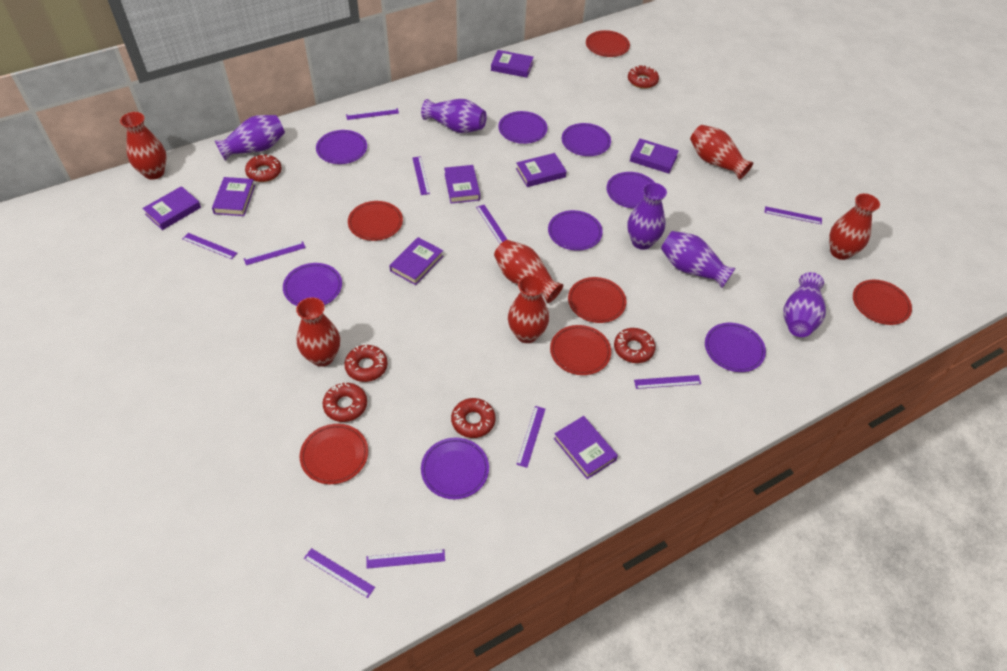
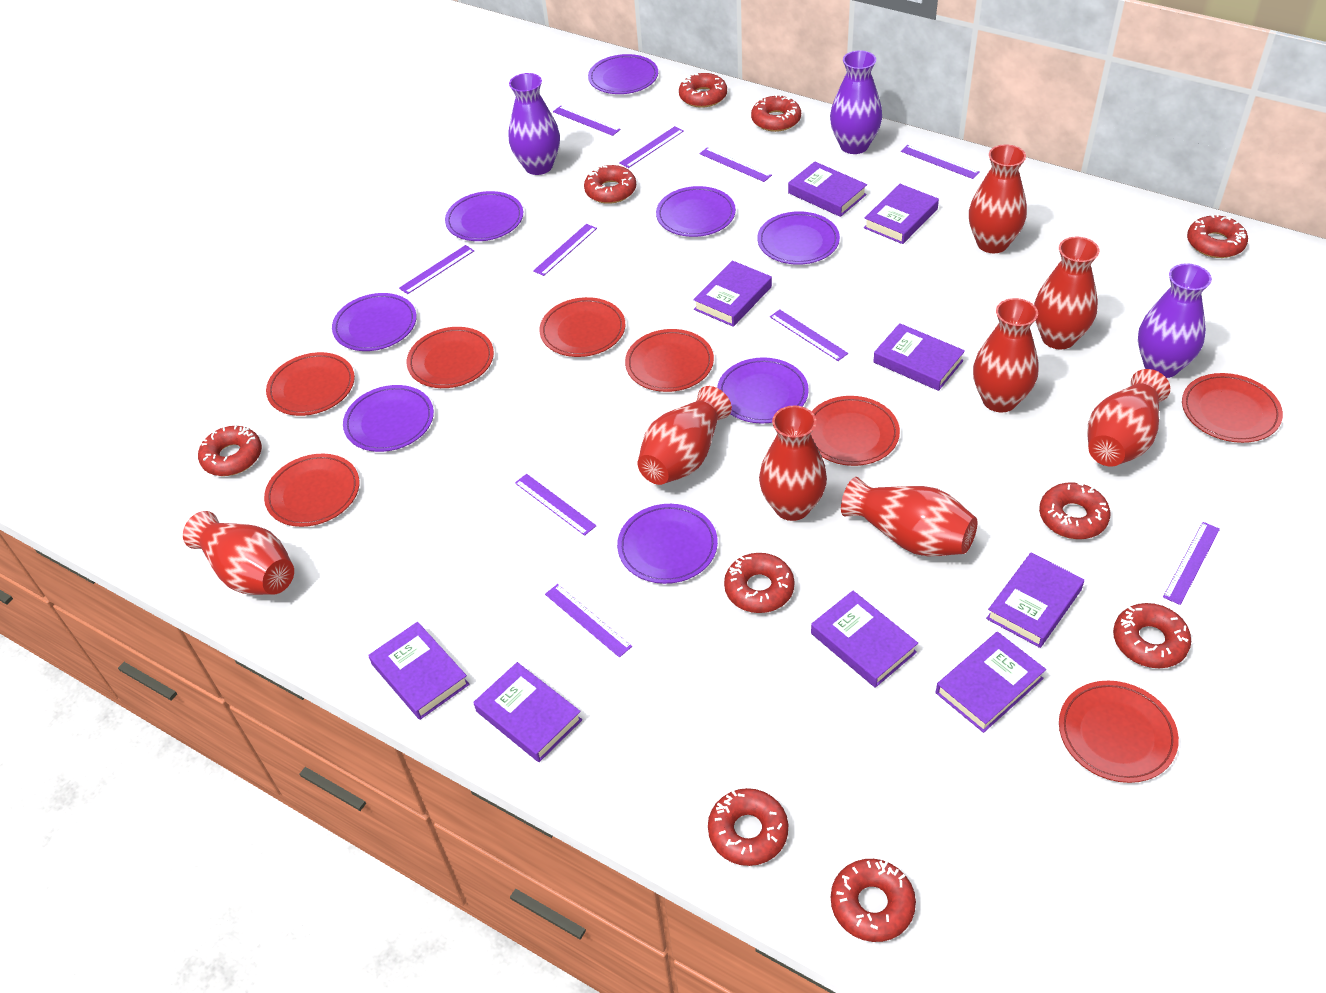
purple book: [142,186,201,230] [212,177,255,216] [389,237,443,285] [444,165,480,204] [491,50,534,78] [516,153,567,187] [554,416,618,479] [630,139,679,174] = 8 -> [368,622,469,720] [473,662,582,762] [693,261,772,327] [788,161,867,217] [811,591,918,688] [864,184,939,244] [873,323,965,391] [936,632,1046,733] [986,553,1084,648] = 9
purple vase: [215,115,285,160] [421,99,487,133] [627,183,667,250] [661,231,735,288] [783,272,826,337] = 5 -> [508,73,560,175] [830,50,882,154] [1138,263,1212,378] = 3
red donut: [245,154,282,182] [323,382,367,422] [344,345,388,382] [451,398,495,438] [614,328,655,363] [628,65,659,89] = 6 -> [198,425,262,476] [584,165,636,204] [679,73,727,108] [708,788,788,866] [724,553,795,613] [751,94,801,132] [831,859,916,942] [1039,482,1110,539] [1113,603,1191,668] [1187,214,1248,258] = 10
red plate: [300,424,368,484] [348,201,403,241] [550,325,611,375] [568,277,626,323] [586,30,630,57] [853,280,912,325] = 6 -> [264,454,359,527] [266,352,355,416] [407,327,494,388] [539,297,625,357] [625,329,714,392] [811,396,900,466] [1059,681,1179,783] [1182,373,1283,443] = 8
red vase: [120,112,166,180] [296,297,340,367] [494,240,563,303] [508,275,549,343] [690,125,753,180] [829,193,880,260] = 6 -> [183,511,294,595] [638,386,732,485] [759,405,827,521] [841,477,977,556] [969,144,1027,253] [973,298,1039,412] [1034,237,1100,350] [1087,369,1170,466] = 8

